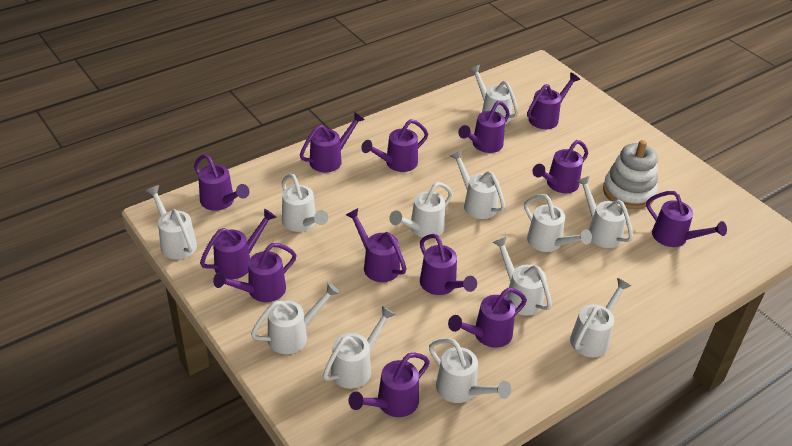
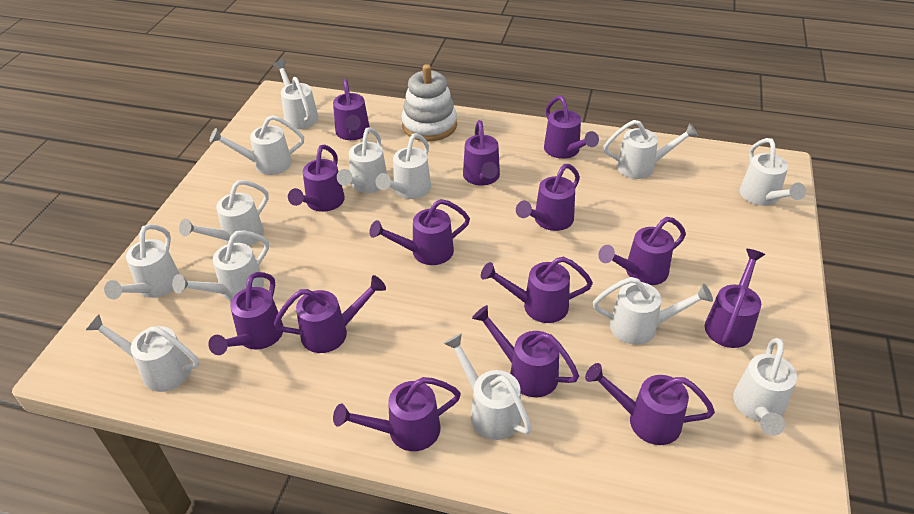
purple watering can: [194,154,250,211] [200,209,277,279] [213,243,297,302] [300,112,365,173] [346,208,406,282] [348,353,430,417] [361,119,428,172] [420,234,477,295] [448,288,527,348] [458,101,510,153] [527,72,580,129] [532,140,588,193] [646,191,727,247] = 13 -> [208,272,283,355] [274,275,386,353] [288,145,345,212] [333,79,370,140] [333,377,461,451] [370,199,470,265] [463,120,500,186] [472,305,579,397] [481,257,593,323] [516,164,580,231] [544,96,599,159] [585,363,715,445] [598,217,686,285] [705,249,765,348] = 14
white watering can: [146,185,197,260] [251,282,340,354] [282,174,328,232] [323,306,396,389] [389,182,453,238] [429,338,511,403] [450,150,505,219] [469,65,518,124] [493,237,552,316] [524,194,592,252] [570,278,631,358] [577,176,633,248] = 12 -> [86,314,199,392] [104,224,180,299] [172,230,269,301] [179,180,269,246] [210,115,304,175] [273,60,319,129] [337,127,387,193] [376,133,431,199] [443,333,532,440] [593,277,713,345] [603,120,698,179] [733,338,797,436] [740,138,806,206] = 13

